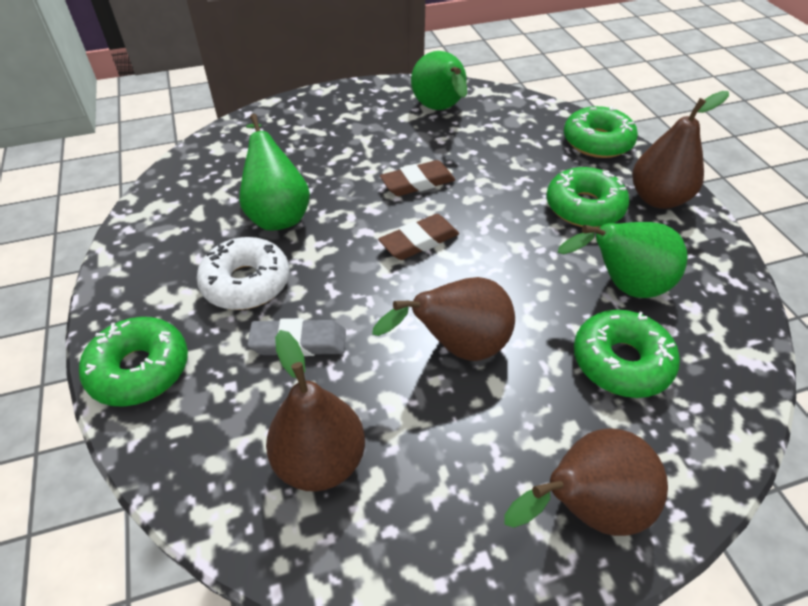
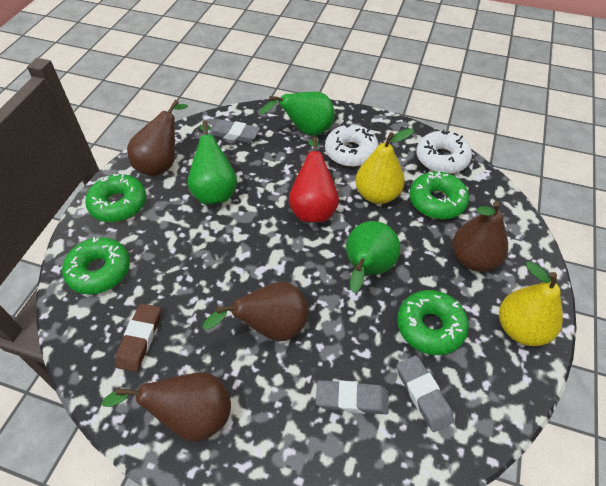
brown eraser: [378,214,459,260] [380,160,455,196] = 2 -> [115,303,161,372] = 1
grey eraser: [247,318,346,356] = 1 -> [209,119,260,143] [316,380,389,414] [397,355,454,432] = 3
red pear: none = 0 -> [289,137,339,222] = 1
white donut: [196,237,289,310] = 1 -> [325,124,379,167] [416,130,472,174] = 2
yellow pear: none = 0 -> [355,128,414,204] [499,261,563,346] = 2

